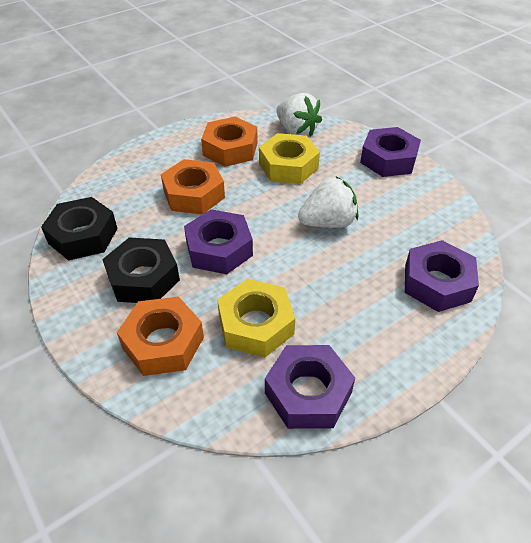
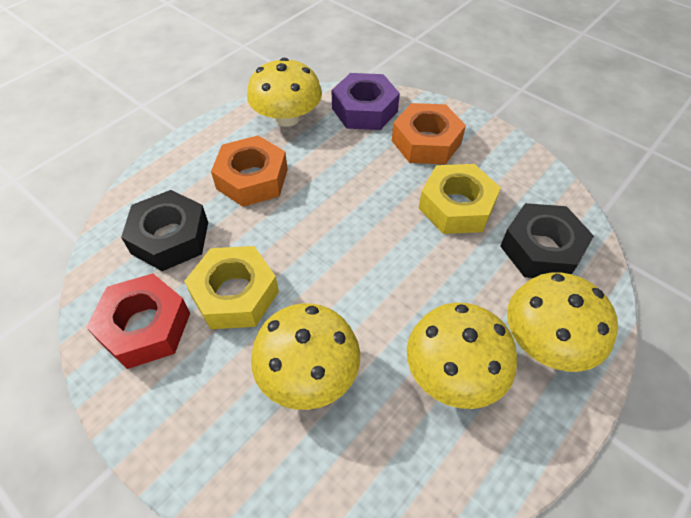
orange nut: [117,296,204,376] [161,159,225,214] [201,117,258,167] = 3 -> [211,135,288,207] [392,103,466,164] = 2
purple nut: [184,209,253,274] [265,345,355,429] [360,127,421,177] [405,240,479,312] = 4 -> [331,73,400,130] = 1
red nut: none = 0 -> [86,273,190,369] = 1
white strawberry: [276,93,322,137] [298,177,358,228] = 2 -> none = 0
yellow mushroom: none = 0 -> [247,58,322,127] [251,303,360,410] [407,303,517,409] [507,272,618,372] = 4

